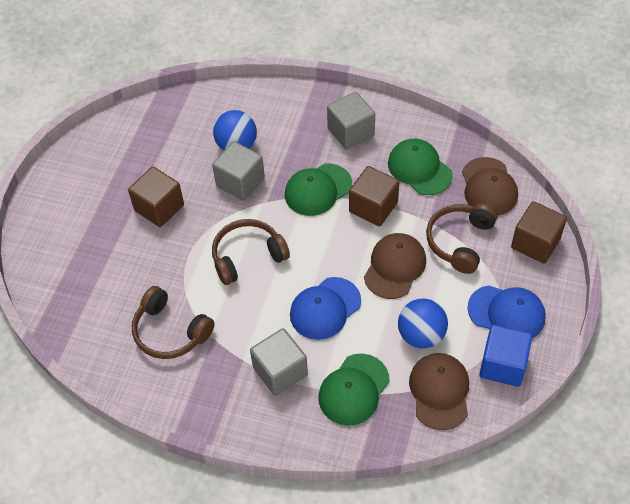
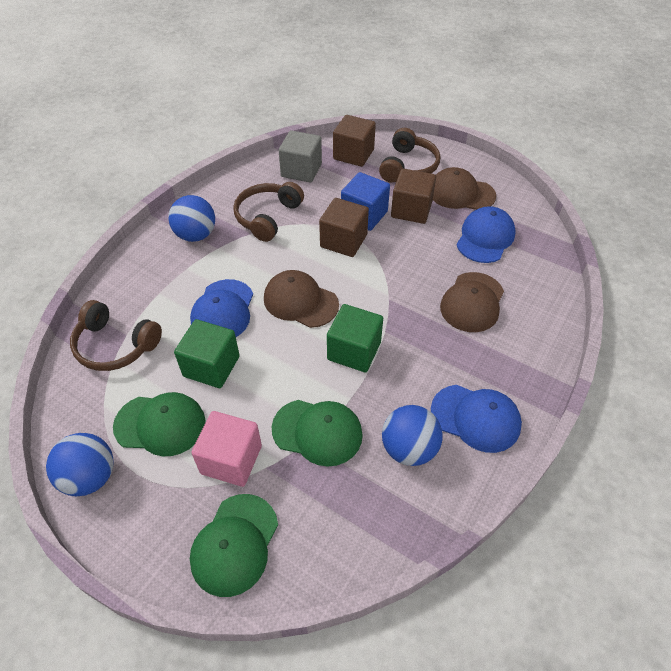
blue ball: [213,110,257,150] [398,299,448,348] = 2 -> [46,433,114,496] [168,195,215,242] [382,405,443,466] = 3
blue cap: [290,277,361,340] [467,285,546,338] = 2 -> [190,279,253,337] [431,385,522,453] [457,206,516,263] = 3
green cube: none = 0 -> [174,319,240,388] [327,304,383,372] = 2
grey cube: [212,141,265,201] [250,328,308,396] [327,92,375,150] = 3 -> [279,130,322,183] = 1
pink cube: none = 0 -> [191,411,262,487] = 1

